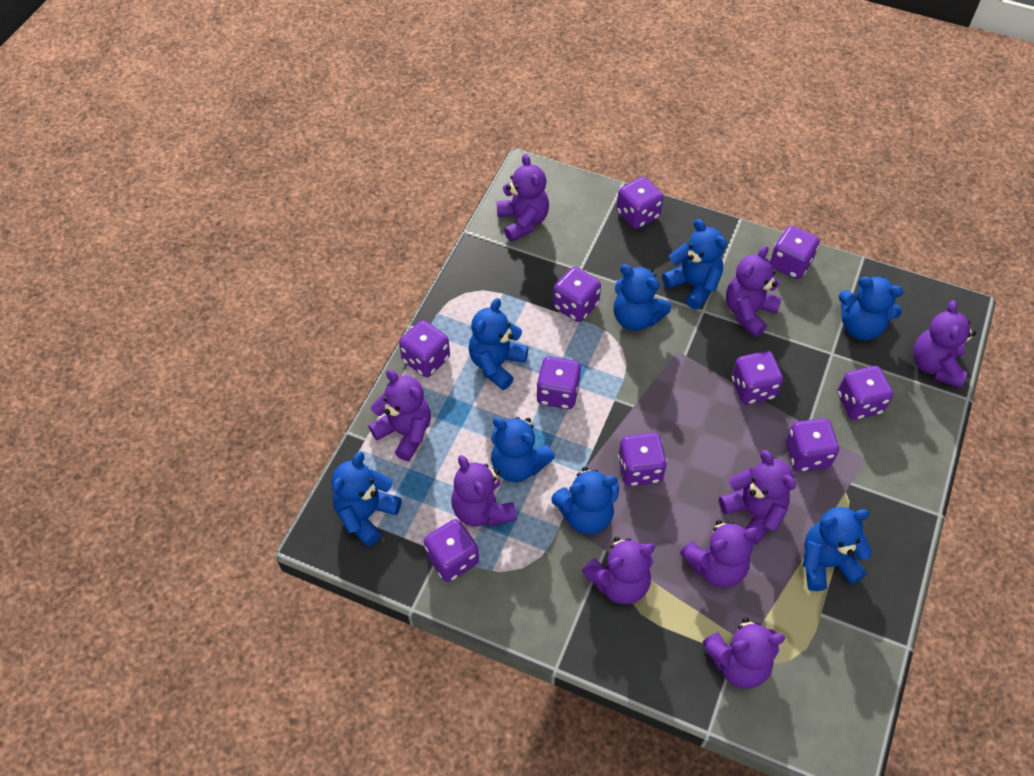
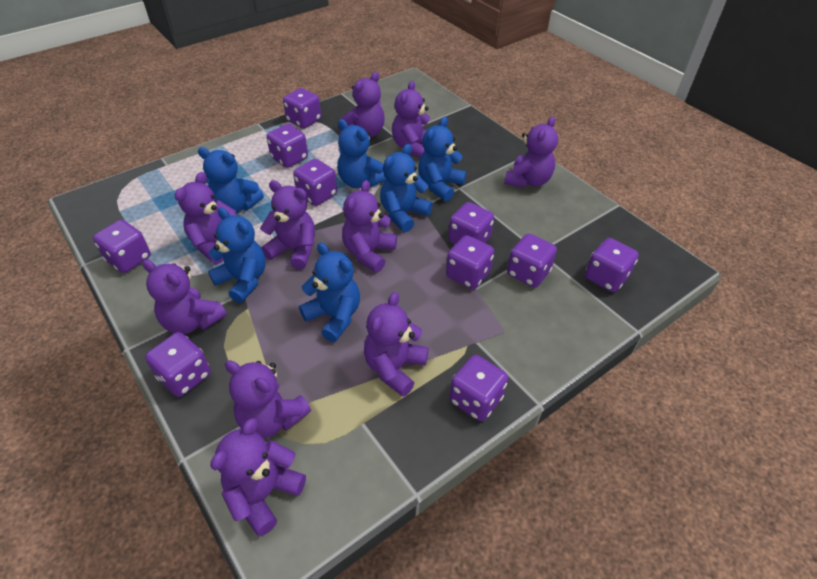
blue teddy bear: [332,452,402,546] [469,298,528,390] [491,417,555,482] [551,467,619,535] [614,264,671,331] [662,219,727,309] [803,507,872,591] [839,276,904,340] = 8 -> [198,147,264,214] [208,207,266,303] [299,243,360,342] [337,119,386,188] [380,144,433,232] [418,117,466,201] = 6
purple teddy bear: [368,370,431,461] [451,455,517,527] [497,154,549,242] [582,537,655,604] [680,520,759,588] [703,618,785,689] [719,450,796,545] [726,246,782,337] [913,300,976,388] = 9 -> [142,260,227,334] [174,172,236,264] [210,418,306,536] [225,360,311,438] [260,180,315,269] [339,72,385,137] [342,180,397,272] [364,292,429,397] [392,81,430,158] [504,117,558,188] = 10

